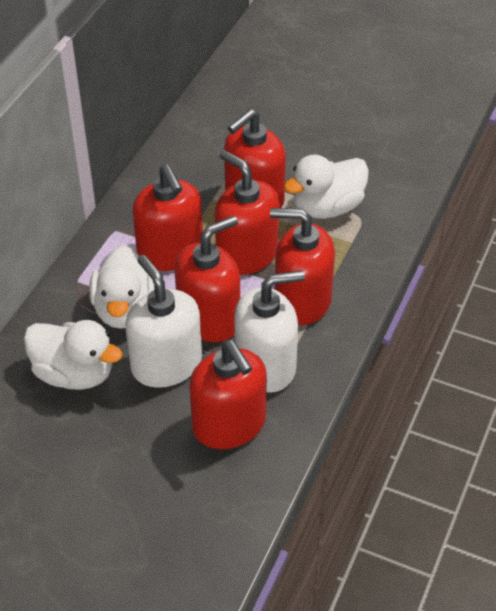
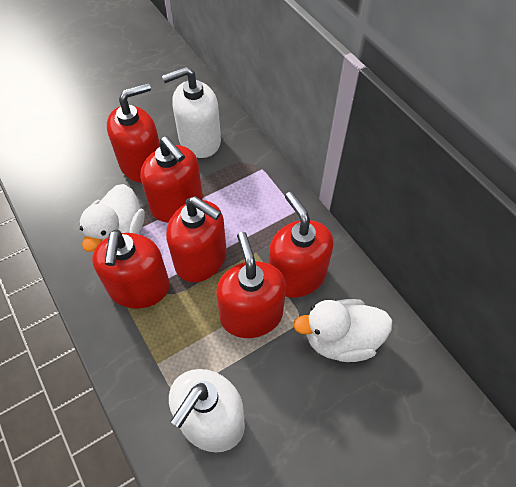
white duck: [24,320,123,390] [89,245,155,329] [284,155,369,219] = 3 -> [80,184,145,252] [293,299,392,362] = 2

